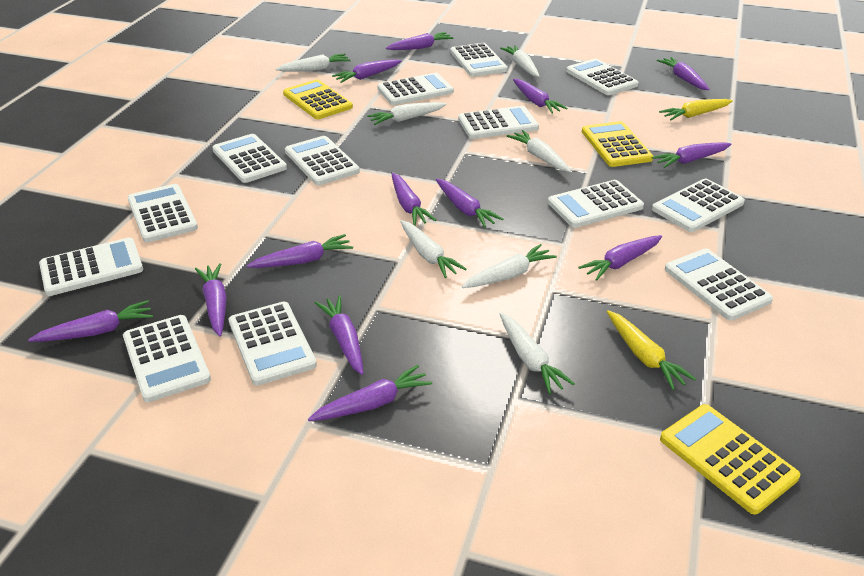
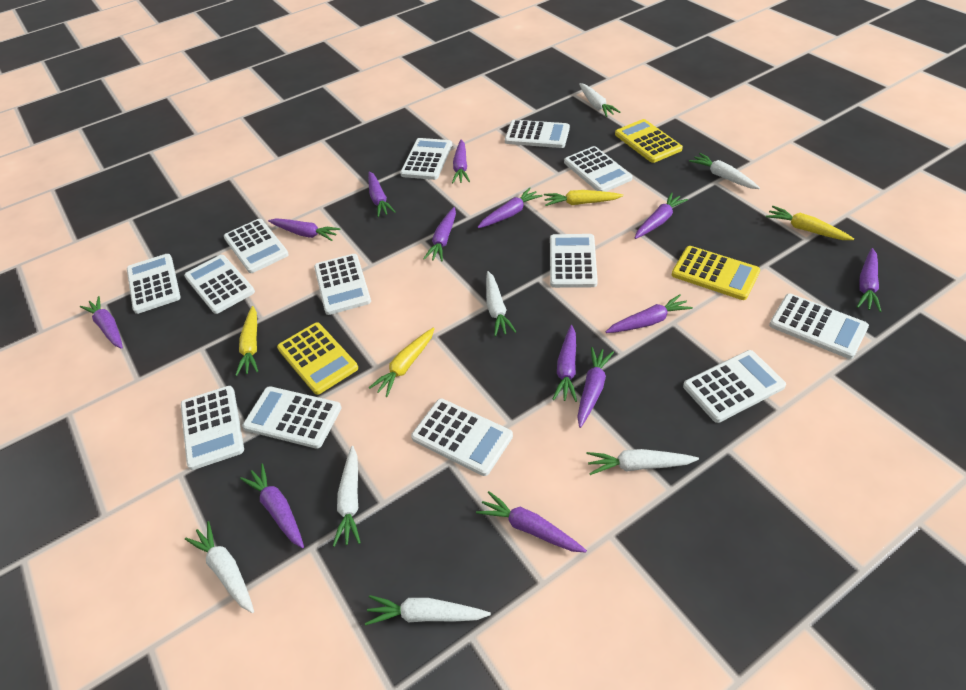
yellow carrot: [607,310,696,390] [659,99,733,121] = 2 -> [235,306,258,376] [369,327,435,397] [544,190,623,206] [766,206,854,240] = 4

